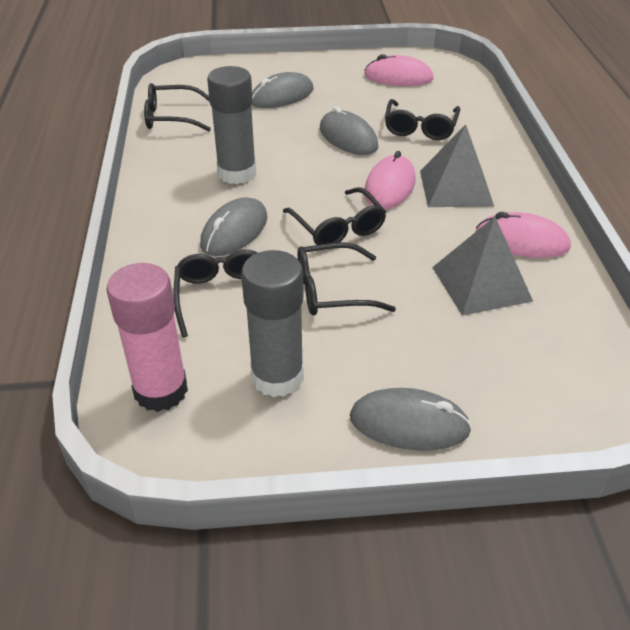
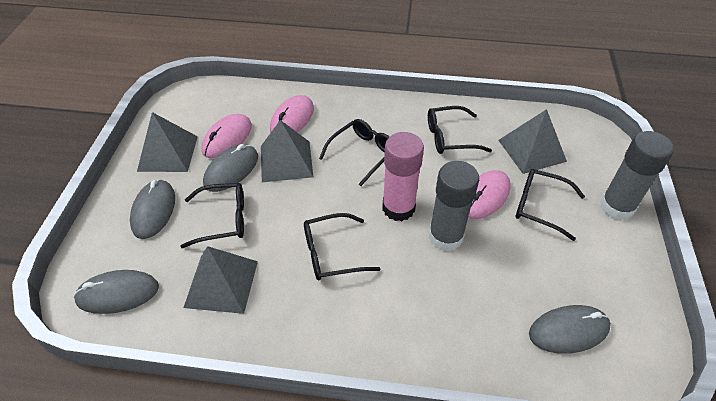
grey pyramid: [420,124,494,207] [432,217,533,316] = 2 -> [137,112,198,172] [183,246,258,314] [261,120,313,182] [498,109,567,174] = 4

